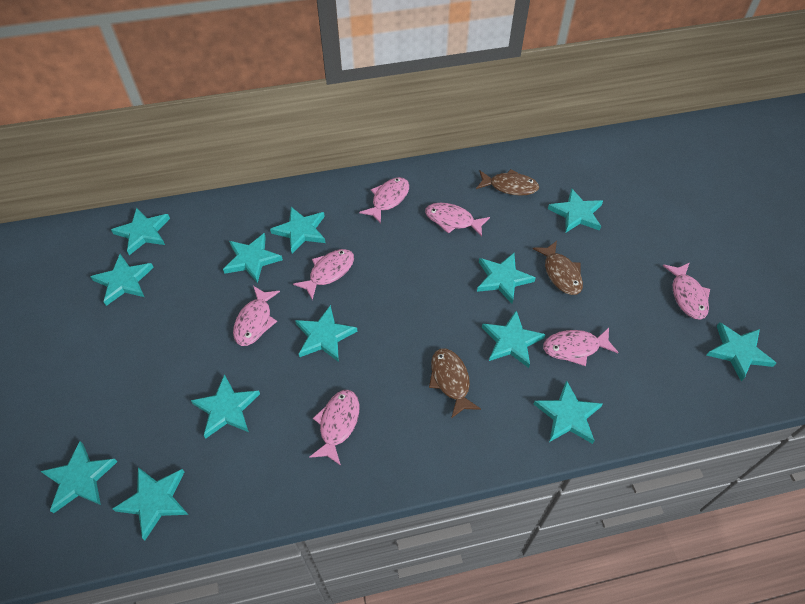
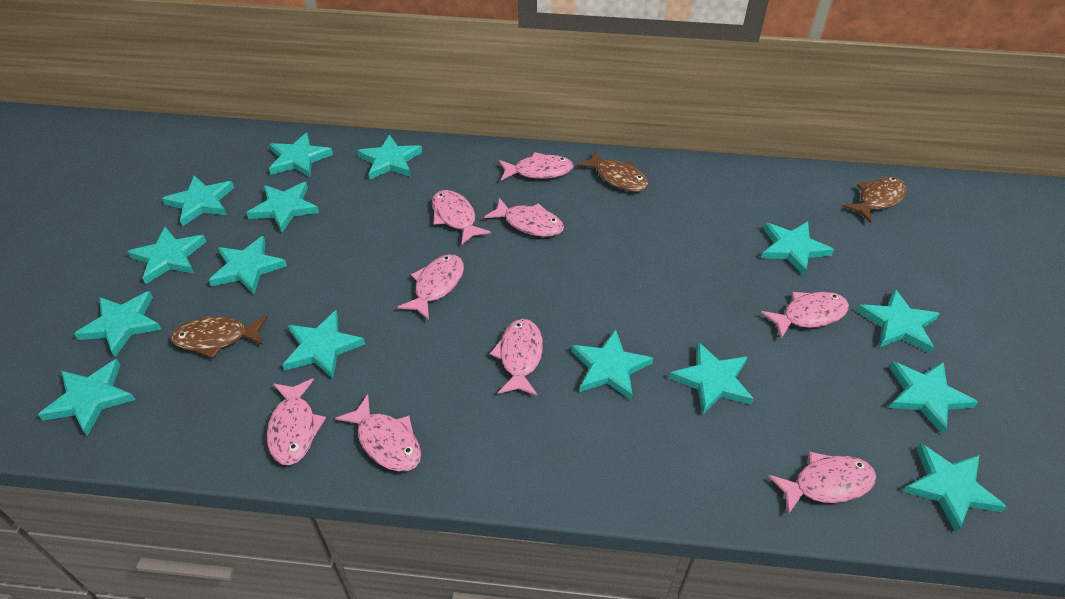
pink fish: [233,286,280,346] [293,249,354,300] [309,390,359,466] [359,177,409,224] [425,203,490,237] [543,328,619,366] [663,263,710,320] = 7 -> [267,379,326,465] [335,394,421,472] [398,254,464,320] [432,190,491,245] [484,198,564,237] [490,319,543,396] [499,152,574,181] [761,292,849,339] [768,452,877,514] = 9
turquoise star: [40,441,117,513] [90,254,154,306] [111,208,170,255] [113,467,189,540] [190,374,260,439] [223,233,283,283] [270,207,326,254] [295,305,357,362] [477,253,535,304] [482,311,546,368] [534,380,603,444] [548,188,603,233] [706,322,776,381] = 13 -> [38,359,135,436] [74,291,162,357] [127,227,206,284] [162,176,234,226] [209,236,287,294] [247,182,319,233] [269,133,333,177] [282,310,365,379] [357,134,422,179] [571,329,653,401] [669,342,754,415] [761,222,834,275] [857,289,940,353] [889,362,978,435] [903,443,1007,532] = 15

